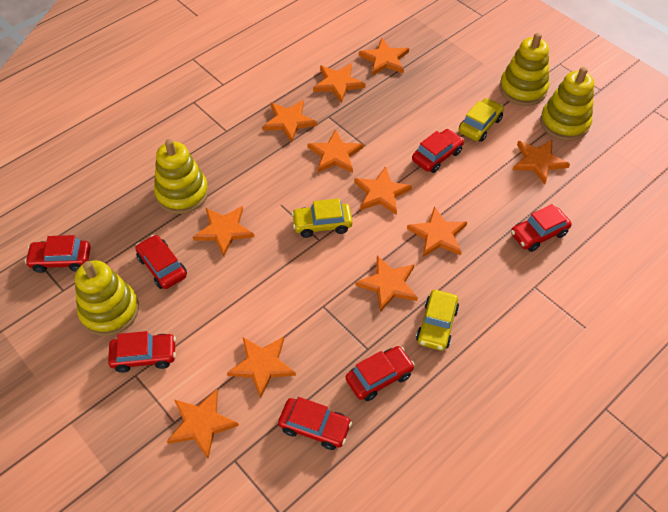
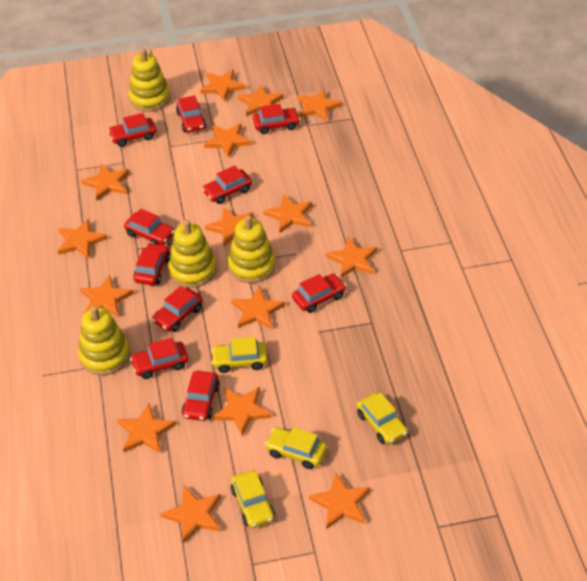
orange star: [167,389,239,458] [193,206,255,256] [227,337,296,399] [262,100,317,143] [307,129,364,173] [313,63,365,103] [354,166,412,215] [356,256,418,312] [359,38,409,75] [407,206,467,257] [513,140,570,185] = 11 -> [58,219,108,259] [80,275,134,317] [81,164,129,200] [117,404,176,454] [160,486,221,544] [200,70,246,102] [204,123,252,158] [205,207,253,247] [212,387,272,436] [231,287,285,329] [238,85,284,116] [263,194,312,233] [297,88,342,121] [309,473,370,529] [326,237,377,278] = 15
red car: [25,235,91,273] [108,331,176,373] [135,235,187,289] [278,397,352,450] [346,346,415,401] [412,129,464,173] [511,204,571,252] = 7 -> [108,113,156,147] [124,208,175,245] [130,338,188,379] [133,242,170,286] [152,286,203,332] [176,95,206,133] [182,371,220,421] [202,166,252,204] [253,104,300,134] [292,273,346,313] = 10
yellow car: [292,198,353,238] [416,290,459,351] [459,98,504,142] = 3 -> [211,337,268,373] [231,470,275,528] [265,427,327,469] [357,393,408,444] = 4

